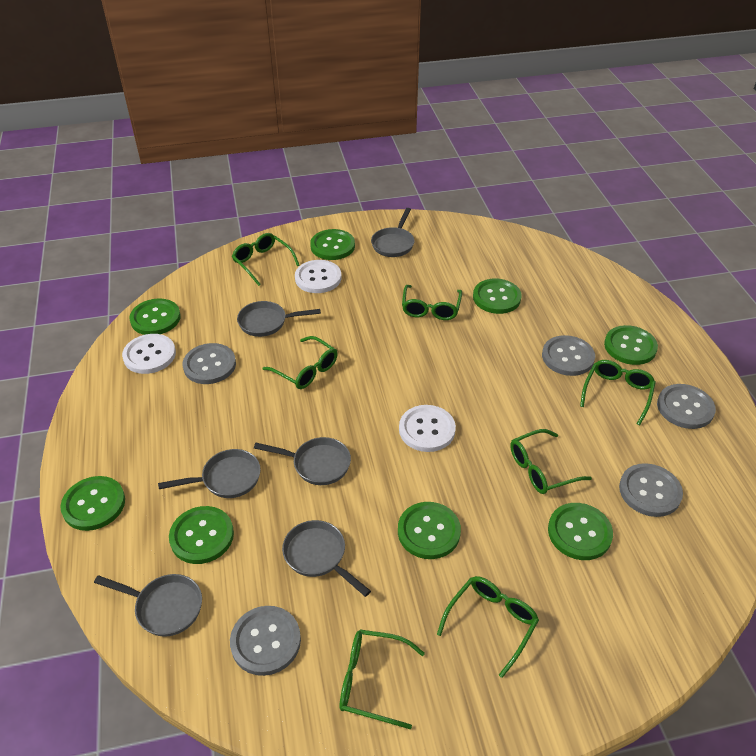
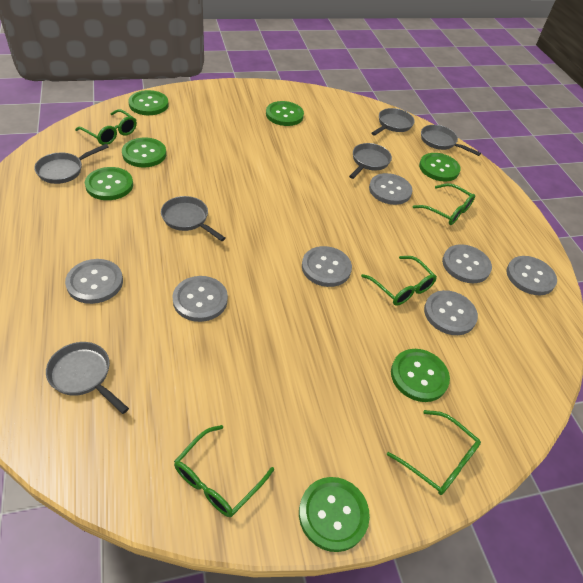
green button: [60,476,125,531] [129,298,181,335] [169,506,234,564] [310,229,355,260] [398,502,461,559] [473,279,522,314] [548,503,613,560] [604,325,658,365] = 8 -> [85,167,133,200] [122,138,166,167] [128,90,169,115] [266,101,304,126] [299,477,370,552] [391,349,450,402] [419,153,461,181] = 7
green glasses: [232,233,299,286] [263,336,338,389] [340,630,425,729] [402,285,462,320] [437,576,539,678] [510,429,592,494] [580,360,656,426] = 7 -> [75,109,137,145] [174,425,274,517] [361,256,437,306] [387,410,481,495] [412,183,475,225] = 5
grey button: [183,343,236,384] [230,606,301,676] [542,335,595,376] [619,463,683,517] [657,384,716,429] = 5 -> [65,259,123,304] [172,276,228,322] [302,246,352,287] [369,173,413,205] [424,290,478,335] [442,244,492,283] [507,256,557,295] = 7
white button: [122,334,176,374] [295,260,341,293] [399,405,456,452] = 3 -> none = 0

